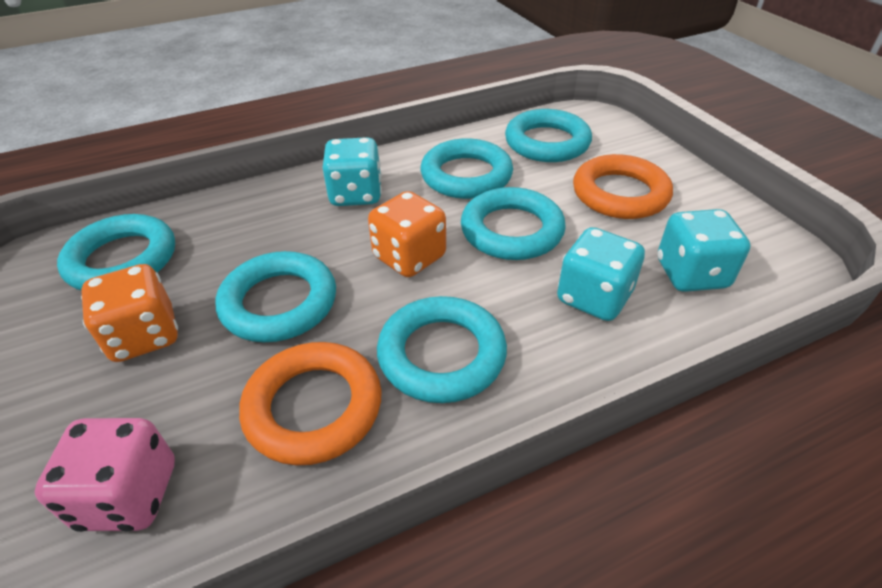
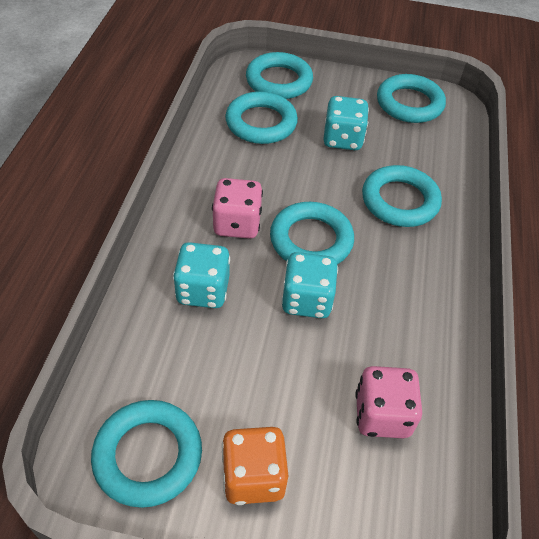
orange dice: [81,264,178,362] [368,191,446,277] = 2 -> [222,427,288,505] = 1
orange ring: [239,342,382,466] [573,154,673,219] = 2 -> none = 0
pink dice: [35,418,175,532] = 1 -> [212,178,263,239] [355,366,422,438] = 2

